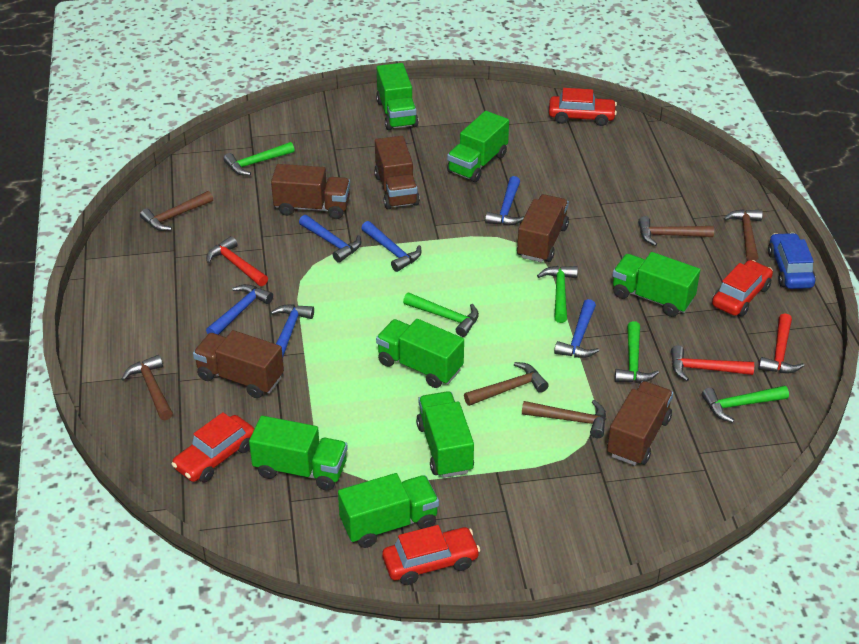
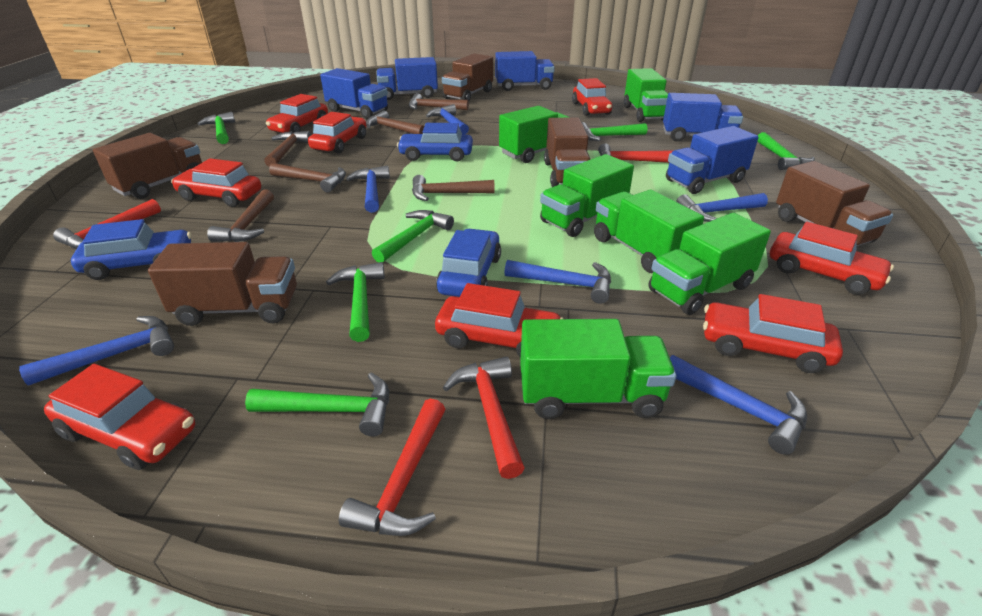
blue car: [768,233,816,289] = 1 -> [71,219,191,280] [397,123,473,161] [436,229,501,297] = 3
blue truck: none = 0 -> [320,68,388,119] [376,57,438,100] [495,51,555,91] [663,93,743,142] [666,126,759,194] = 5
green hammer: [223,142,295,175] [403,293,479,337] [537,266,578,323] [615,321,659,383] [702,385,789,423] = 5 -> [197,112,235,144] [245,372,389,437] [326,262,385,342] [372,210,454,262] [582,122,648,141] [757,132,815,170] = 6
green truck: [249,416,348,491] [338,473,439,548] [376,63,419,130] [376,319,464,388] [416,391,474,478] [447,111,509,182] [612,252,700,317] = 7 -> [499,106,571,163] [520,319,676,419] [540,154,634,237] [594,190,704,273] [624,68,668,122] [648,213,771,315] = 6
red car: [171,412,254,482] [383,525,480,585] [549,88,617,126] [712,260,773,316] = 4 -> [44,364,195,470] [171,158,261,207] [266,94,328,133] [308,112,367,154] [435,283,563,358] [572,78,612,116] [703,294,843,373] [770,222,894,295] = 8
red hammer: [206,236,268,286] [671,345,754,381] [759,313,804,373] = 3 -> [53,199,161,249] [339,399,445,536] [443,356,525,479] [598,143,674,163] = 4

